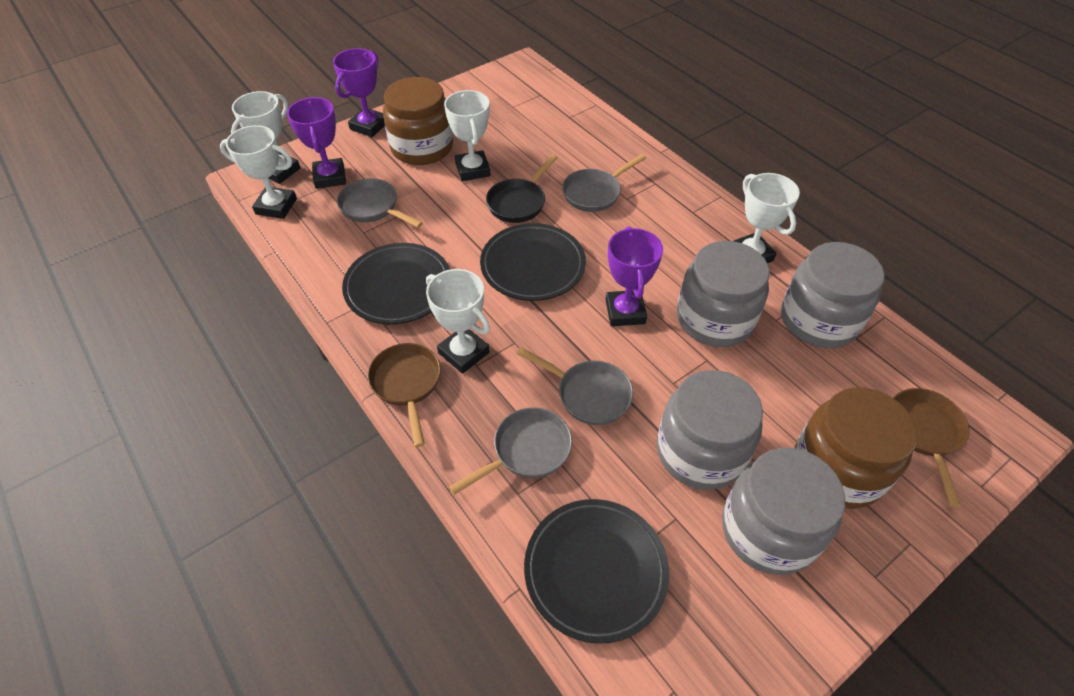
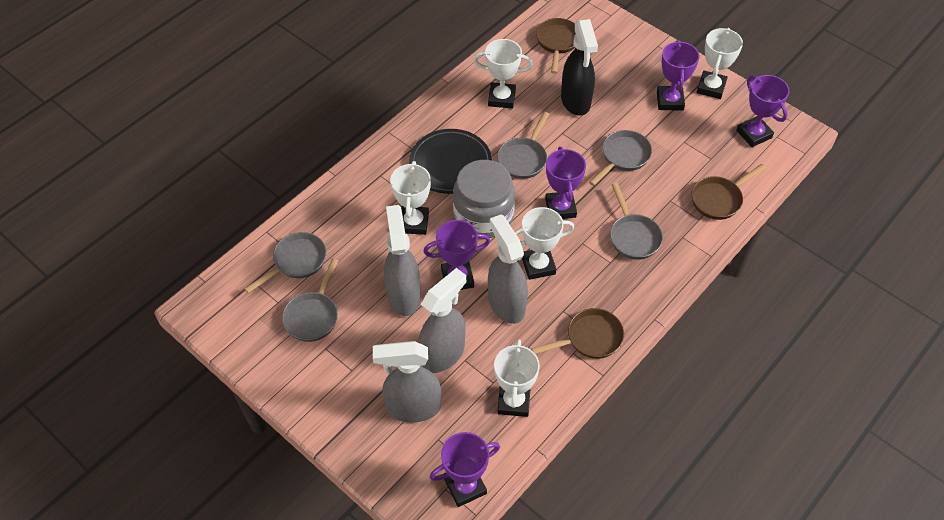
black pan: [486,155,558,223] = 1 -> none = 0
black plate: [342,243,450,324] [480,223,586,301] [524,499,669,644] = 3 -> [409,129,492,194] = 1
black spray bottle: none = 0 -> [561,19,598,116] = 1
brown jar: [383,77,453,165] [794,387,917,509] = 2 -> none = 0
brown pan: [367,343,441,447] [893,388,969,507] = 2 -> [531,308,624,359] [536,18,576,74] [691,164,766,220] = 3
grey jar: [657,370,763,490] [677,241,770,347] [722,448,845,575] [781,242,885,348] = 4 -> [453,160,515,239] = 1
grey pan: [337,178,423,228] [449,407,572,495] [516,347,633,425] [562,154,646,212] = 4 -> [244,232,327,293] [282,259,338,342] [497,112,549,179] [589,130,652,186] [610,183,663,260] = 5
grey spray bottle: none = 0 -> [373,341,441,423] [384,205,421,316] [418,268,466,373] [488,214,528,324] = 4
purple trophy: [287,97,346,189] [333,48,385,137] [606,226,663,326] = 3 -> [423,220,490,290] [429,432,500,507] [545,147,586,219] [657,40,700,111] [736,75,790,147] = 5

